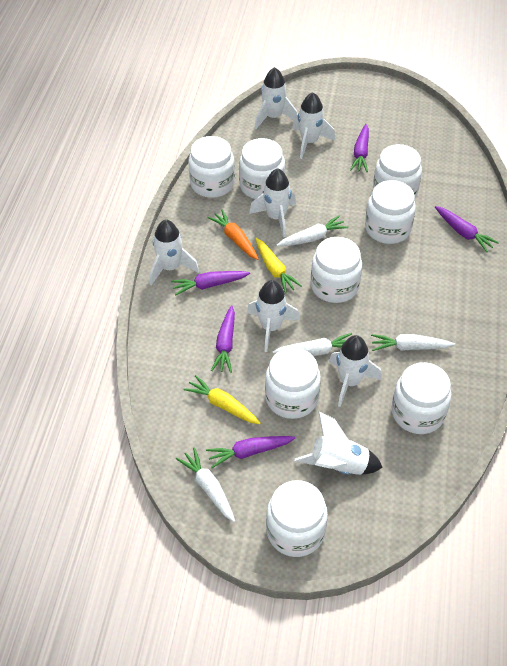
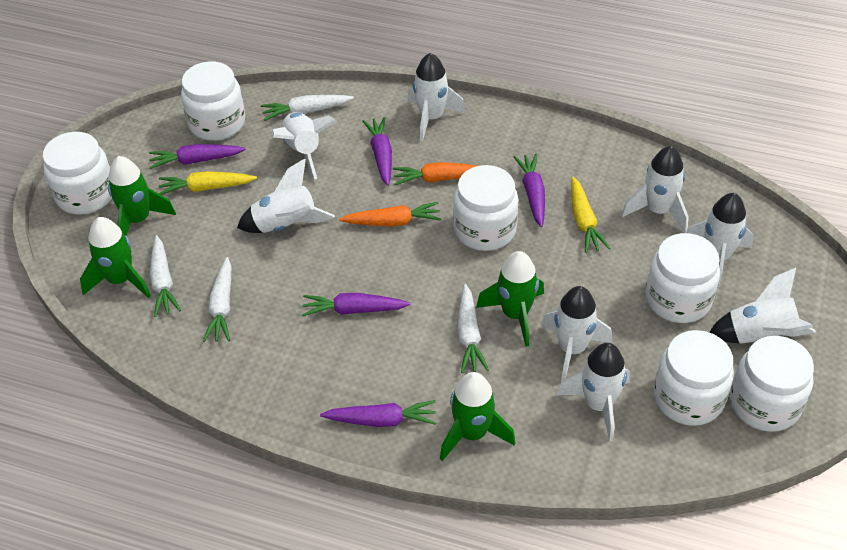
green rocket: none = 0 -> [80,217,151,298] [108,156,176,236] [440,372,516,461] [476,251,544,347] = 4
orange carrot: [207,210,258,260] = 1 -> [339,202,441,227] [393,162,478,185] = 2
white jar: [189,136,235,198] [239,138,285,199] [265,348,321,419] [266,480,328,557] [311,237,362,303] [365,180,416,244] [373,144,422,198] [392,362,451,434] = 8 -> [43,132,112,214] [181,62,245,141] [453,165,519,251] [646,233,720,323] [654,330,734,426] [730,336,814,432] = 6
white rocket: [150,219,199,285] [247,280,300,352] [249,168,296,238] [255,67,298,129] [292,92,335,159] [295,411,383,475] [329,335,382,407] = 7 -> [237,158,335,233] [272,112,337,179] [407,53,466,142] [541,286,612,381] [557,343,630,442] [621,146,689,233] [686,193,754,288] [709,268,816,344] = 8

